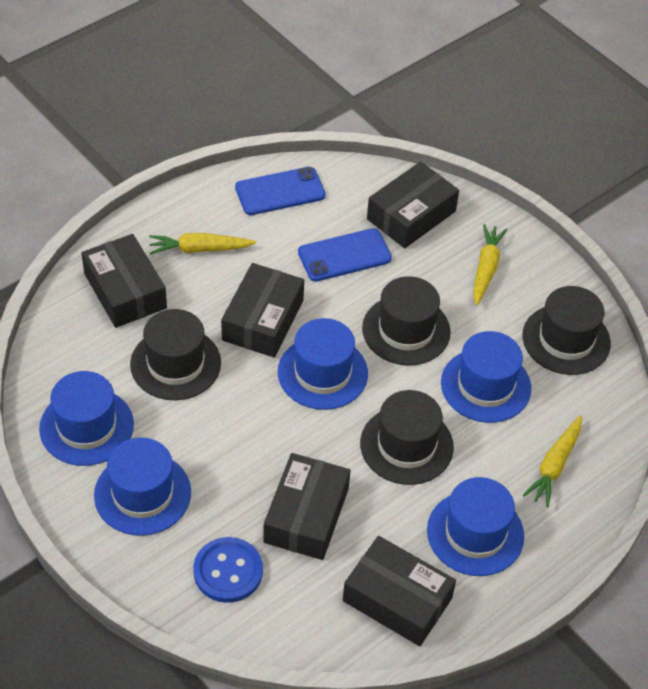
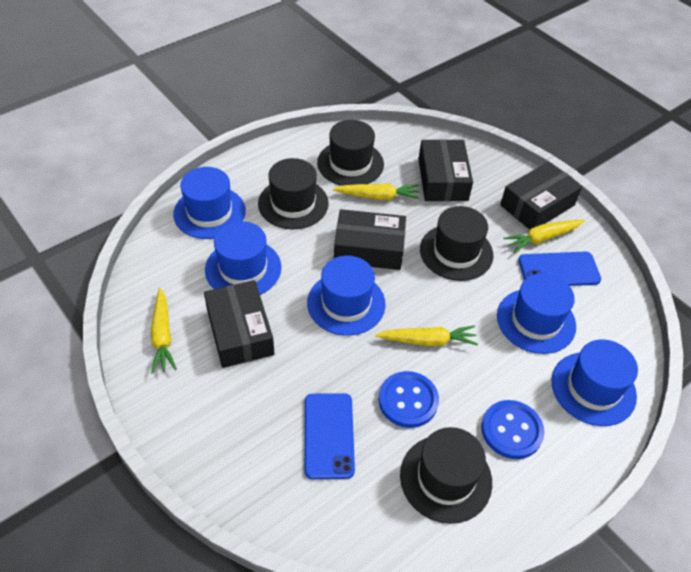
black box: [81,234,167,328] [221,263,304,357] [263,453,350,560] [343,536,456,646] [367,161,459,248] = 5 -> [204,280,274,368] [334,209,406,270] [418,139,473,201] [500,162,582,230] = 4
blue button: [193,537,263,603] = 1 -> [378,371,439,428] [481,400,544,459] = 2
yellow carrot: [149,233,256,255] [473,224,507,306] [523,415,582,507] = 3 -> [151,288,177,374] [333,184,420,200] [375,325,478,346] [504,220,585,253] = 4

